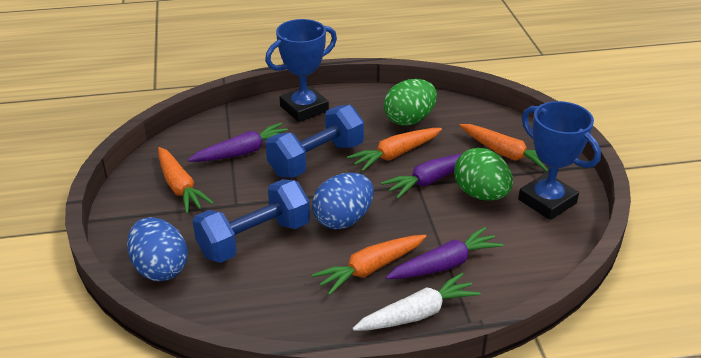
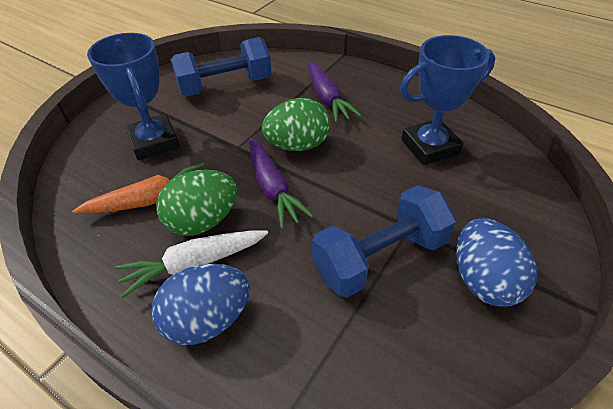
orange carrot: [158,147,214,214] [312,235,427,296] [347,128,442,172] [459,124,548,172] = 4 -> [72,162,204,214] = 1
purple carrot: [187,122,288,162] [381,153,463,199] [386,227,503,279] = 3 -> [249,138,314,229] [308,61,362,123] = 2

